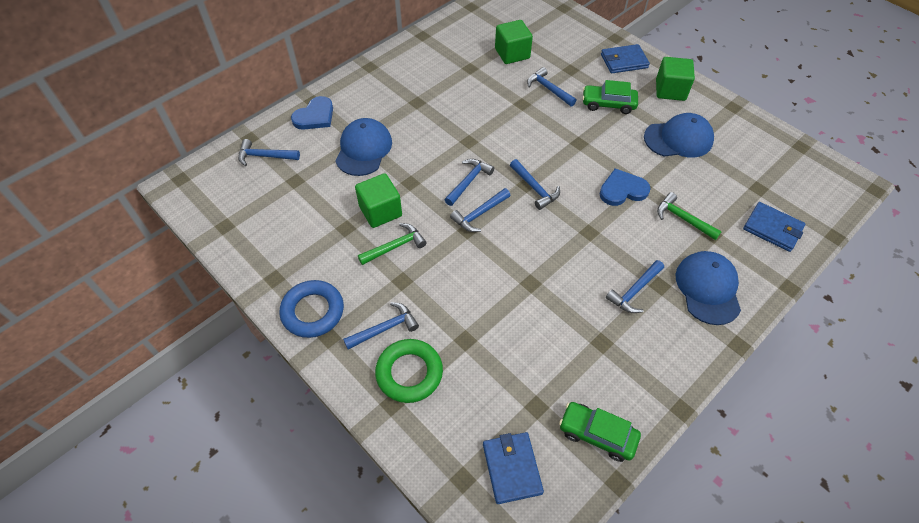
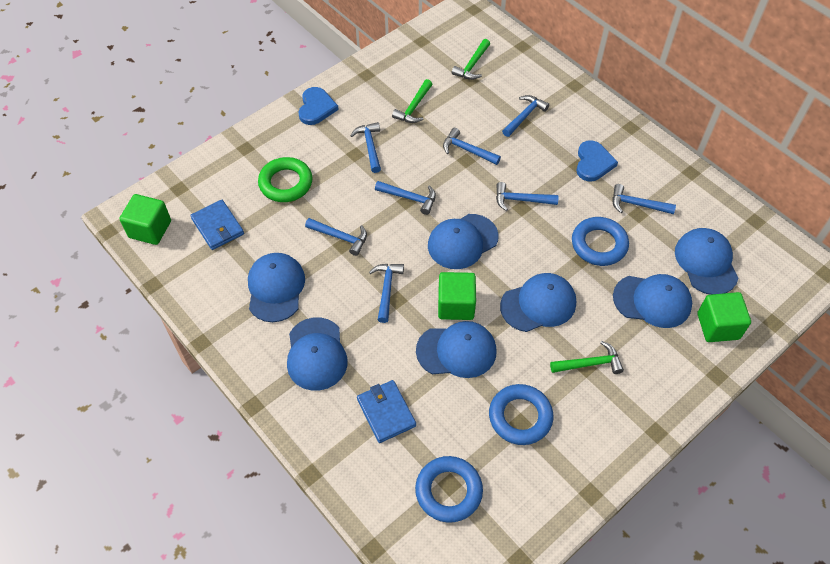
blue cap: [335,118,392,176] [644,113,714,157] [676,251,741,325] = 3 -> [248,253,305,322] [287,317,348,391] [416,321,497,378] [428,214,499,269] [500,273,576,332] [613,274,692,328] [675,228,738,295] = 7
blue hammer: [238,139,300,166] [343,302,419,350] [445,159,494,206] [450,188,511,232] [510,159,560,210] [527,67,577,107] [606,260,664,313] = 7 -> [305,218,367,256] [350,122,381,173] [369,264,404,323] [375,181,436,215] [443,128,501,165] [496,182,559,211] [502,95,549,137] [612,184,676,214] = 8
blue ring: [279,280,344,338] = 1 -> [415,456,483,523] [489,384,553,445] [572,217,629,266] = 3
blue wallet: [483,432,544,504] [601,44,650,74] [743,202,806,252] = 3 -> [190,200,244,250] [357,380,416,443] = 2
green car: [559,402,641,462] [582,80,638,114] = 2 -> none = 0
green hammer: [358,223,427,265] [657,192,722,240] = 2 -> [392,79,432,123] [452,39,490,80] [550,341,624,374] = 3

